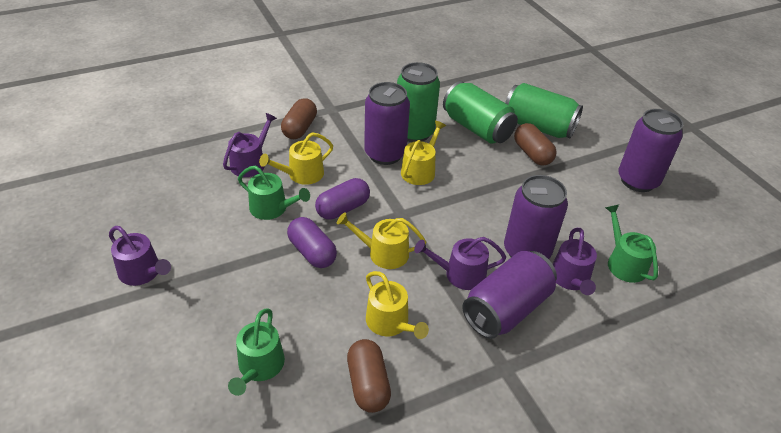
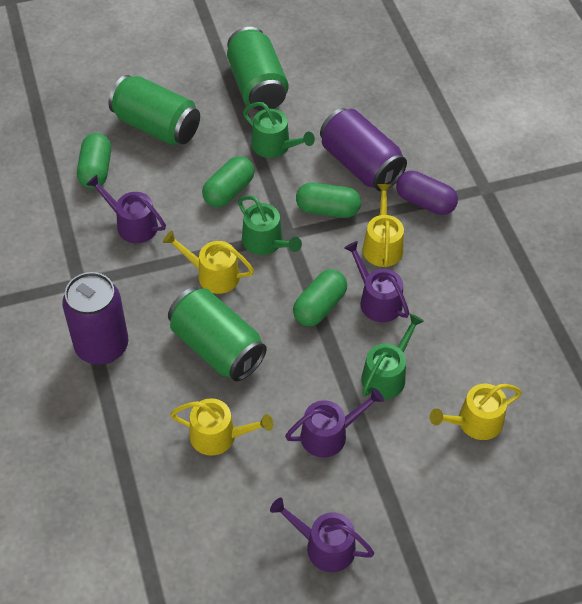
brown capsule: [281,98,317,139] [347,339,391,413] [514,123,557,166] = 3 -> none = 0
green capsule: none = 0 -> [77,133,111,189] [202,156,255,207] [293,269,347,326] [296,183,361,218] = 4
purple can: [364,82,410,165] [462,251,557,339] [504,175,568,259] [618,109,683,192] = 4 -> [62,272,129,365] [320,108,407,191] = 2
purple capsule: [287,217,337,268] [315,178,370,220] = 2 -> [396,171,458,215] = 1

